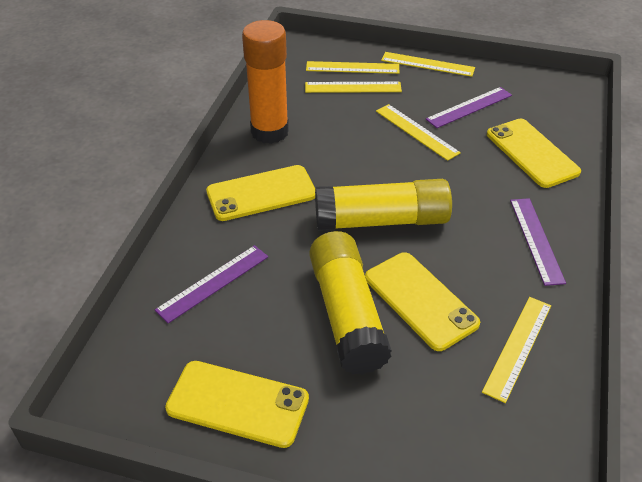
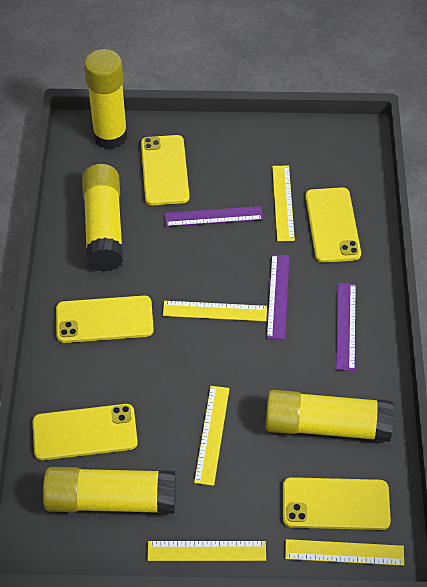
orange glue stick: [242,20,289,144] = 1 -> none = 0
yellow glue stick: [309,231,392,375] [315,179,452,231] = 2 -> [43,467,176,514] [82,164,124,272] [84,49,127,149] [265,390,394,442] = 4
yellow phone: [165,361,309,448] [206,165,315,221] [365,252,480,351] [487,119,581,188] = 4 -> [32,404,138,460] [56,295,154,343] [141,135,189,205] [283,477,391,530] [305,187,361,263] = 5

